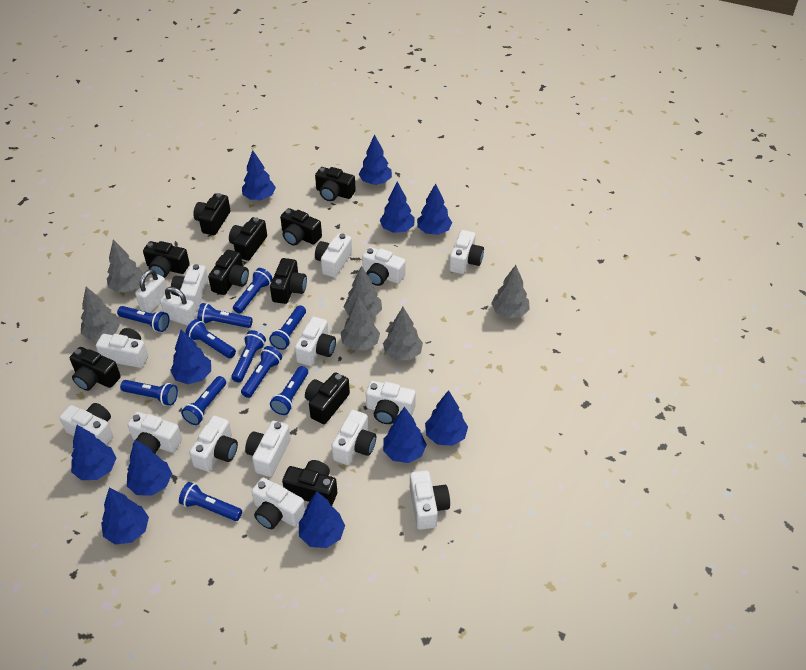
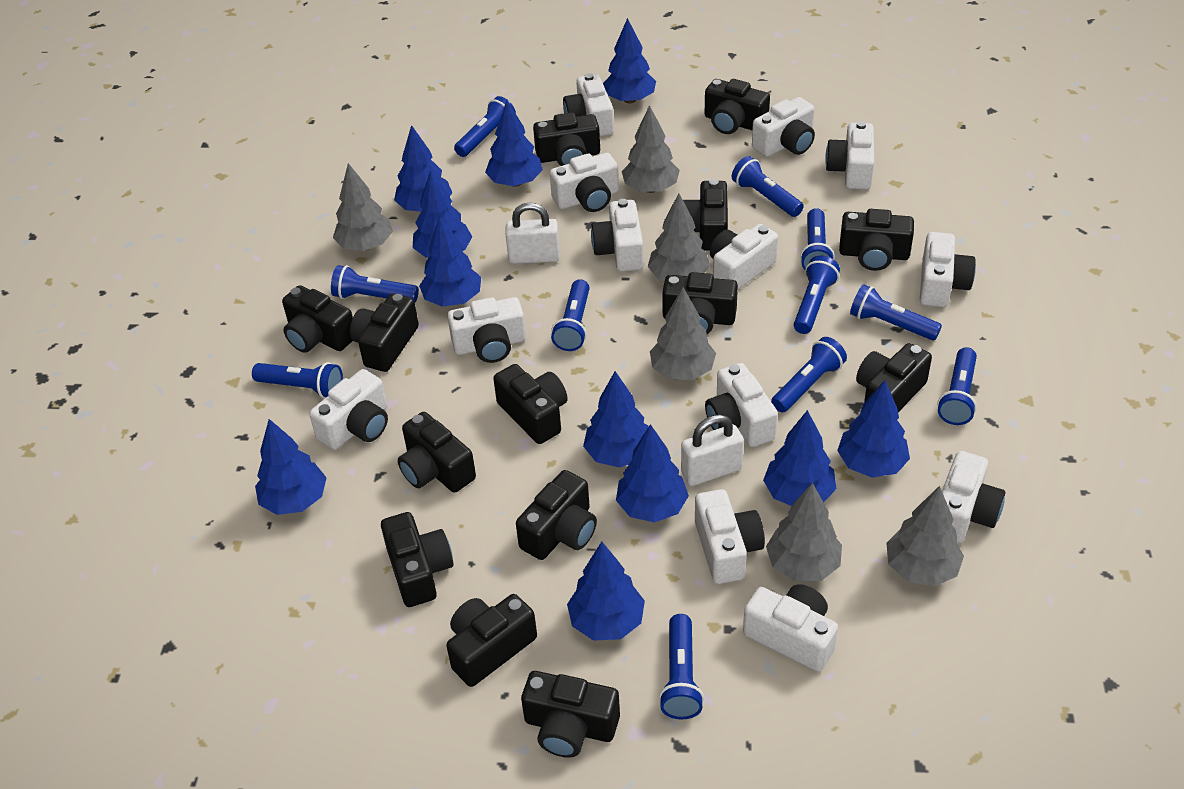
black camera: [70,347,121,391] [143,241,190,278] [193,193,230,235] [208,250,249,295] [229,217,267,261] [270,258,307,304] [280,208,322,246] [282,460,337,506] [305,372,350,424] [315,167,356,201] = 10 -> [282,285,353,353] [350,293,419,372] [381,512,453,607] [398,412,476,493] [446,594,537,687] [493,364,568,444] [516,470,597,560] [521,671,620,758] [533,112,600,166] [662,272,738,334] [683,179,728,251] [705,79,770,134] [839,209,914,271] [856,343,932,412] = 14
white camera: [59,403,113,445] [96,328,148,368] [128,412,182,453] [171,264,209,310] [189,416,238,471] [245,421,291,477] [252,478,305,529] [295,317,336,366] [315,233,352,278] [331,410,376,465] [362,247,406,286] [366,381,416,424] [410,470,450,530] [449,230,484,274] = 14 -> [309,369,388,450] [447,297,526,363] [550,153,619,212] [563,73,614,136] [591,199,644,272] [695,489,765,584] [705,363,778,447] [710,224,778,290] [743,584,838,672] [752,97,815,157] [825,121,875,190] [920,232,976,307] [942,451,1005,543] = 13

